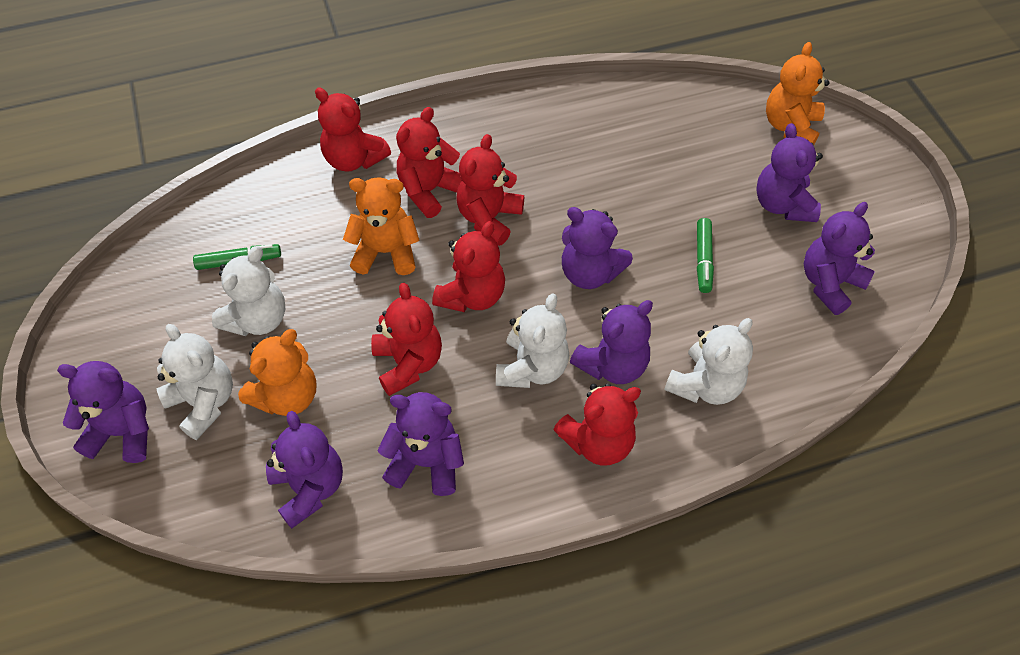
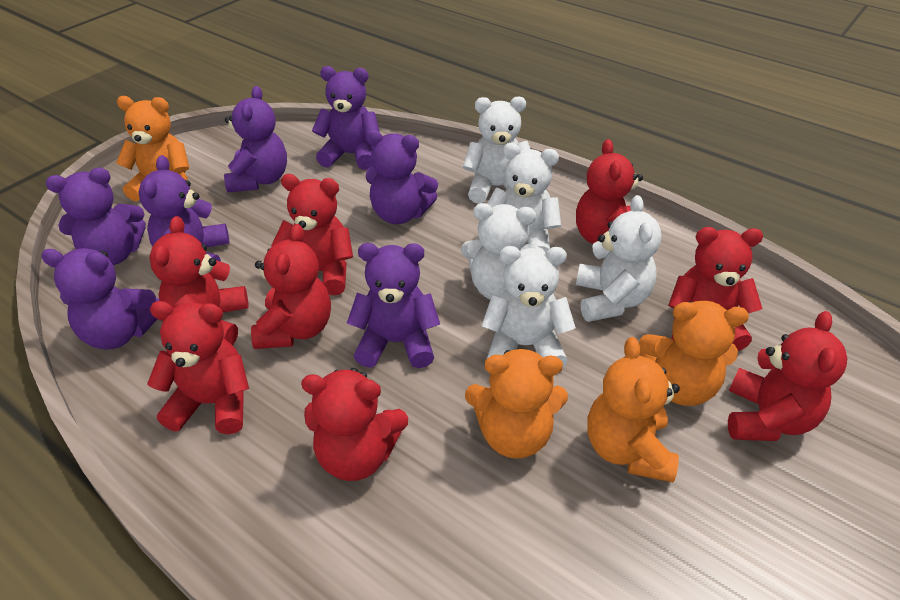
green marker: [193,244,281,270] [697,218,714,293] = 2 -> none = 0
orange teddy bear: [238,329,316,416] [343,177,420,275] [766,42,830,144] = 3 -> [116,96,189,202] [465,348,568,459] [587,337,680,482] [639,301,749,406] = 4
red teddy bear: [315,88,391,172] [371,283,442,396] [396,107,462,218] [432,221,505,312] [457,134,524,246] [553,383,641,466] = 6 -> [147,301,249,435] [149,216,248,345] [251,224,331,349] [271,174,353,295] [301,368,408,481] [576,139,643,244] [668,227,763,351] [728,311,847,441] = 8
white teddy bear: [157,324,233,440] [212,246,286,336] [496,293,569,388] [664,318,753,405] = 4 -> [461,203,544,300] [463,97,530,203] [482,246,576,368] [487,143,561,252] [576,195,661,322] = 5

